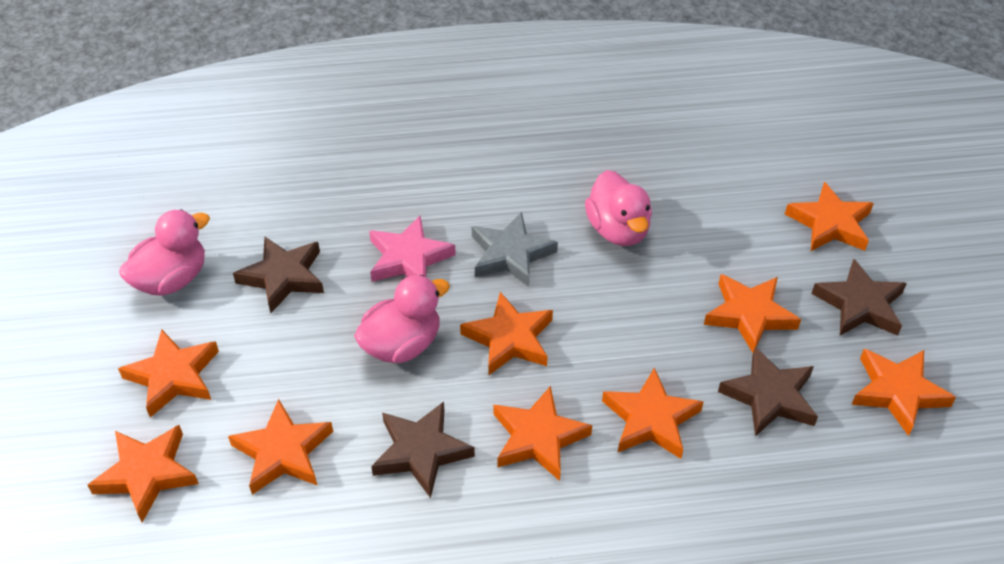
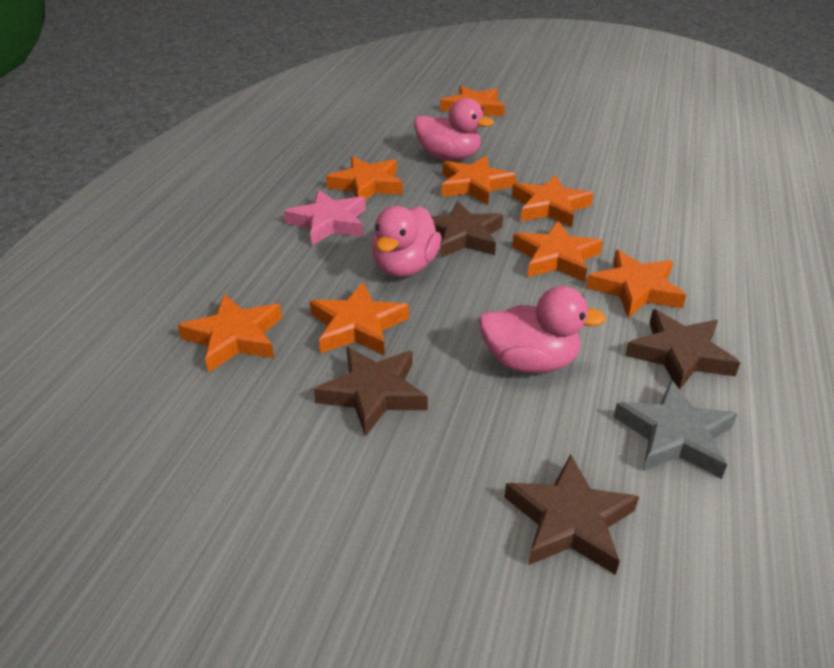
orange star: [87,425,199,522] [118,329,219,417] [228,399,333,495] [460,292,553,375] [493,386,592,481] [602,368,704,459] [704,274,801,353] [785,182,874,251] [851,349,956,436] = 9 -> [178,294,282,373] [310,282,409,356] [326,156,403,200] [440,86,505,116] [441,156,516,205] [512,175,593,228] [512,221,603,282] [586,250,686,318] = 8

